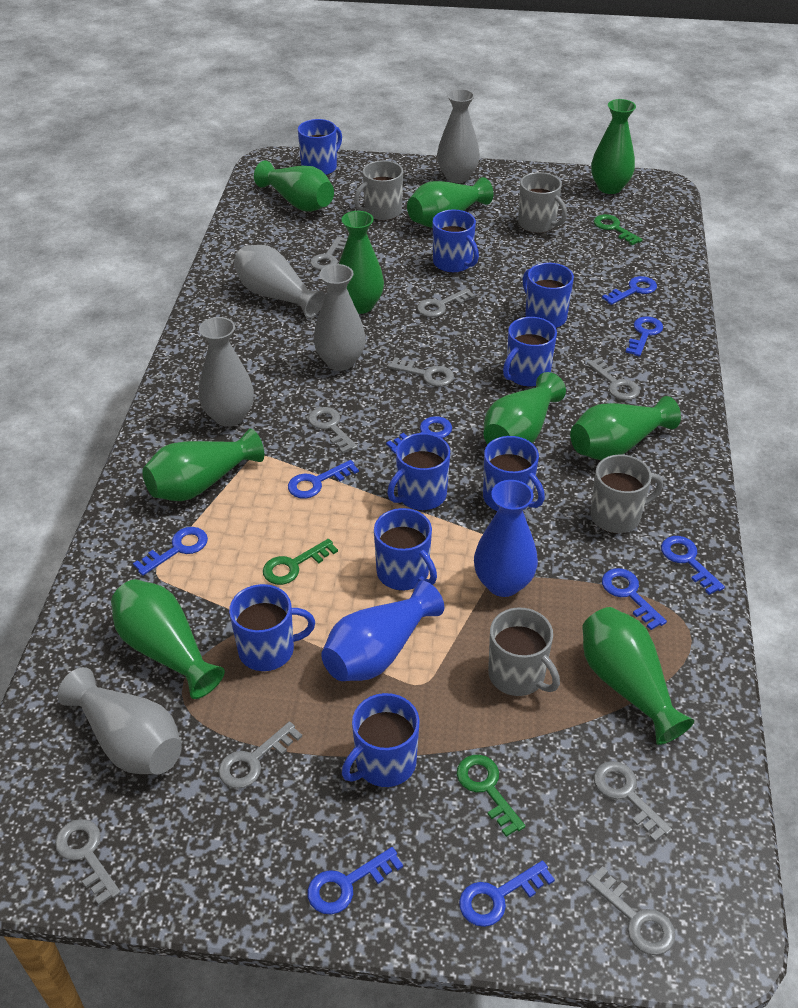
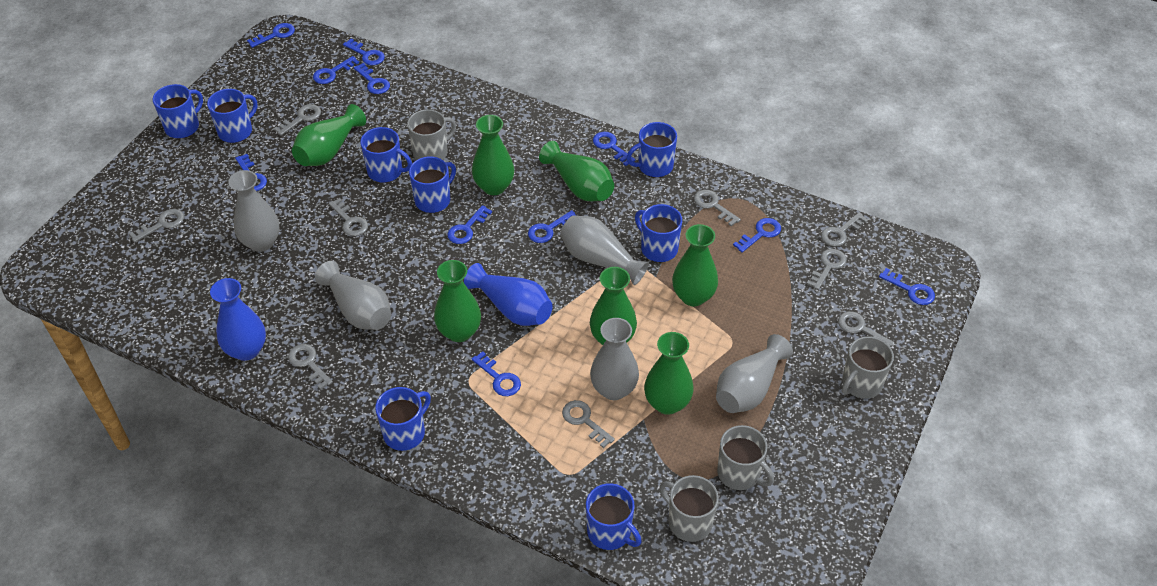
blue key: [133,527,208,576] [288,460,359,499] [307,847,403,914] [386,416,452,454] [459,860,555,927] [602,276,657,305] [602,568,667,630] [626,316,663,357] [661,536,725,595] = 9 -> [235,154,267,191] [247,23,295,48] [313,56,359,84] [343,39,385,65] [353,63,390,94] [447,205,492,244] [472,351,521,396] [528,210,577,243] [593,132,635,166] [733,218,781,253] [879,268,935,305] = 11
blue mug: [229,584,315,671] [298,119,342,175] [342,693,420,787] [374,508,437,591] [387,433,450,511] [433,209,479,273] [483,436,545,511] [503,317,557,387] [523,263,574,328] = 9 -> [153,84,203,139] [207,89,257,143] [360,127,412,183] [375,387,431,451] [409,156,456,213] [586,483,642,550] [626,122,677,177] [635,204,682,262] = 8
green key: [263,539,338,585] [457,755,525,837] [594,214,643,245] = 3 -> none = 0
green vase: [111,579,225,699] [142,429,264,501] [254,161,334,212] [339,211,384,314] [407,177,494,228] [484,372,566,444] [570,396,681,460] [582,607,694,745] [591,99,636,194] = 9 -> [292,104,366,166] [434,260,481,342] [472,115,514,195] [539,141,614,201] [590,267,637,345] [644,332,694,415] [672,224,718,306] = 7

